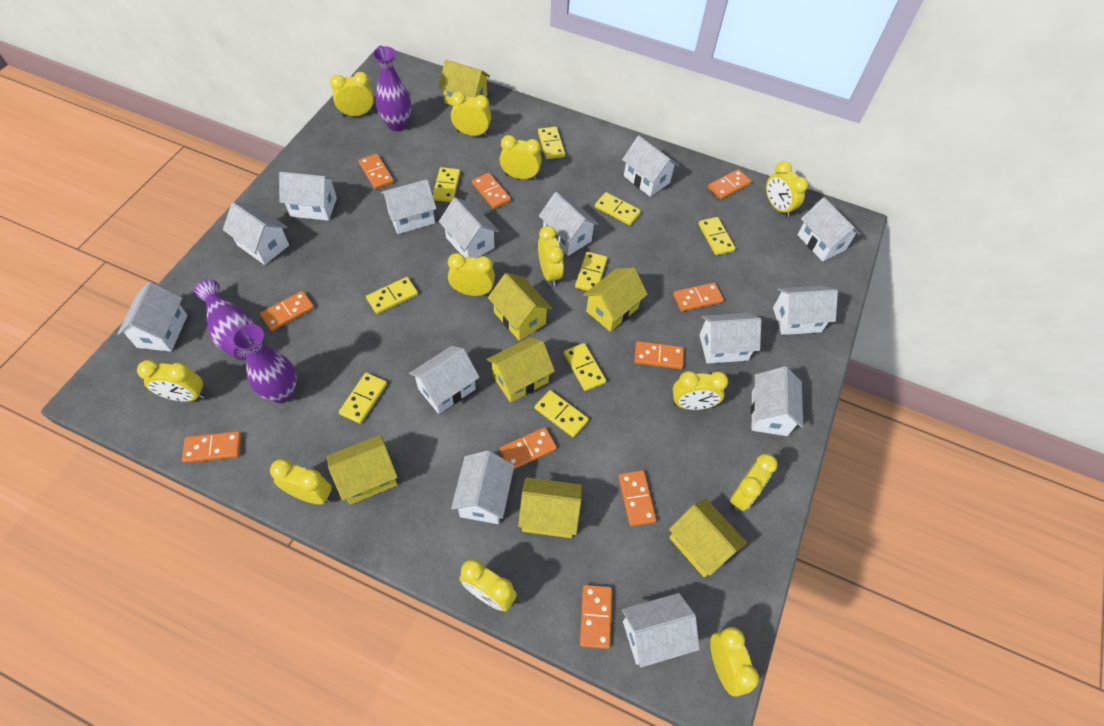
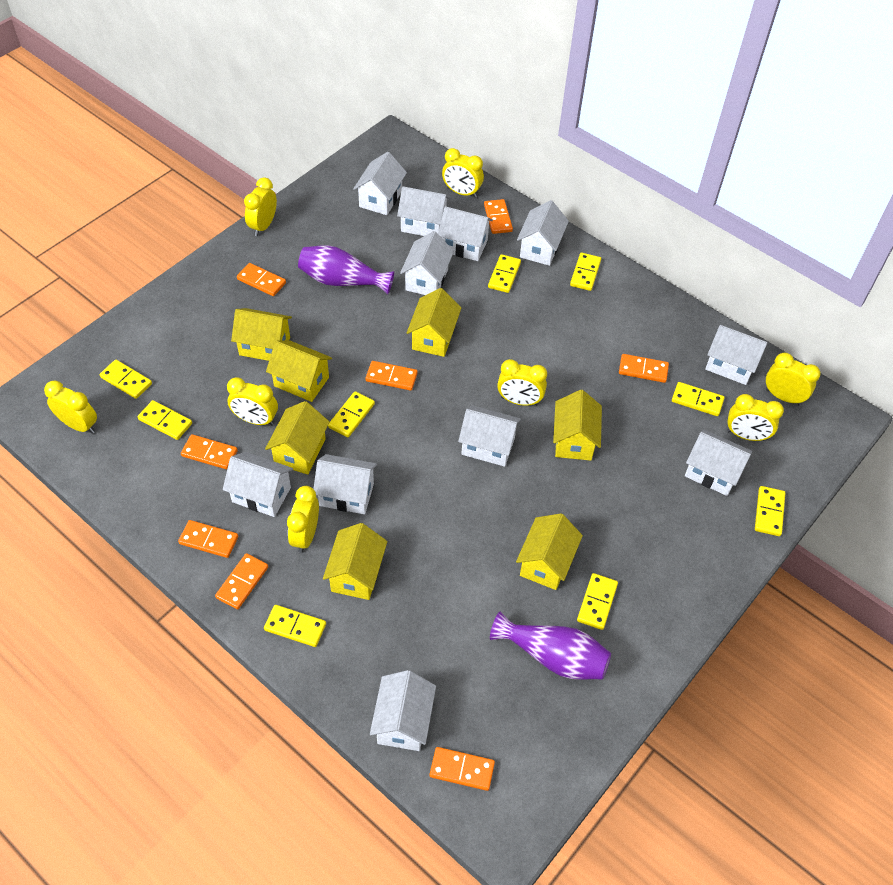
orange domino: [182,431,241,463] [260,291,314,331] [359,153,394,189] [472,173,511,209] [499,427,557,469] [580,585,612,649] [618,470,656,526] [634,341,684,369] [673,283,723,311] [708,169,751,200] = 10 -> [178,520,238,558] [181,434,238,469] [215,553,268,610] [237,263,286,296] [366,361,418,391] [430,747,495,791] [484,199,513,234] [619,354,669,383] = 8
purple vase: [193,279,255,360] [232,324,297,403] [373,46,411,131] = 3 -> [298,245,394,294] [490,611,611,680] = 2
white house: [117,282,188,352] [223,202,289,265] [279,172,337,221] [381,179,437,234] [409,346,480,414] [439,197,499,258] [451,450,514,524] [539,192,599,256] [622,136,679,197] [622,593,700,668] [700,313,761,364] [751,366,803,436] [773,286,838,335] [798,197,861,261] = 14 -> [223,452,293,517] [313,454,377,514] [353,152,407,215] [370,670,436,751] [397,186,450,236] [400,231,454,295] [438,206,493,261] [458,406,521,467] [517,200,569,266] [685,429,752,496] [705,325,767,385] = 11
yellow clock: [137,360,205,402] [270,459,332,504] [330,72,374,117] [448,253,495,296] [451,92,491,136] [459,559,517,611] [500,135,542,180] [538,226,564,286] [673,371,728,410] [710,627,759,697] [730,454,777,511] [766,161,808,217] = 12 -> [44,380,97,434] [227,377,278,425] [244,177,277,236] [287,486,319,553] [442,148,484,198] [497,359,547,406] [727,394,784,441] [766,353,821,405] = 8

